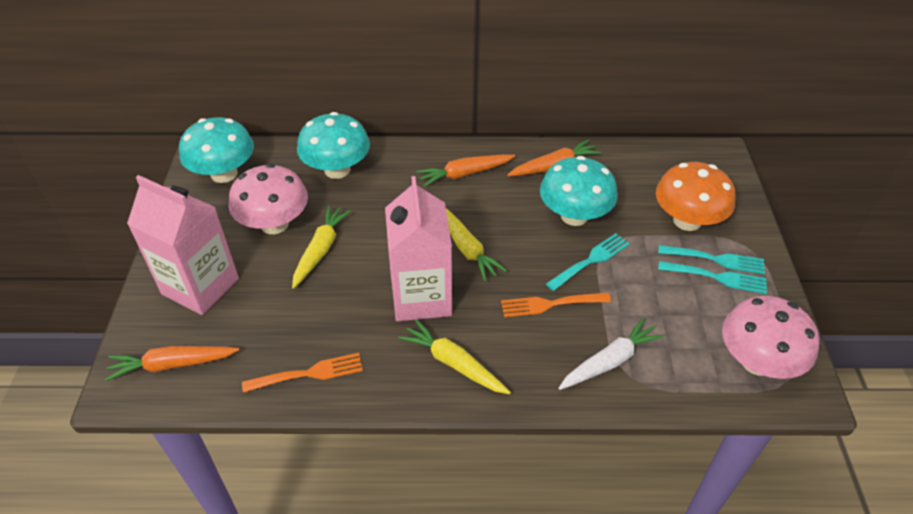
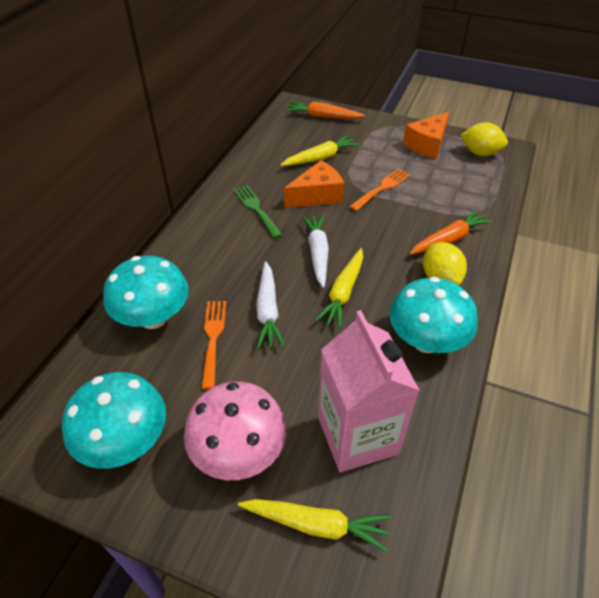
green fork: none = 0 -> [234,185,282,239] = 1
orange carrot: [105,346,239,381] [416,154,516,187] [507,139,601,176] = 3 -> [286,102,365,119] [409,209,492,255] = 2
orange cheese: none = 0 -> [284,160,344,208] [403,112,449,159] = 2
orange mushroom: [656,162,736,231] = 1 -> none = 0
pink carton: [127,175,239,315] [385,176,452,321] = 2 -> [318,310,420,473] = 1
pink mushroom: [229,164,308,234] [722,296,820,379] = 2 -> [184,382,286,480] = 1
turquoise fork: [546,233,630,291] [658,245,765,274] [658,261,767,294] = 3 -> none = 0
white carrot: [558,318,664,390] = 1 -> [256,261,285,349] [302,214,329,288] = 2
yellow lemon: none = 0 -> [423,242,467,286] [460,122,508,156] = 2

